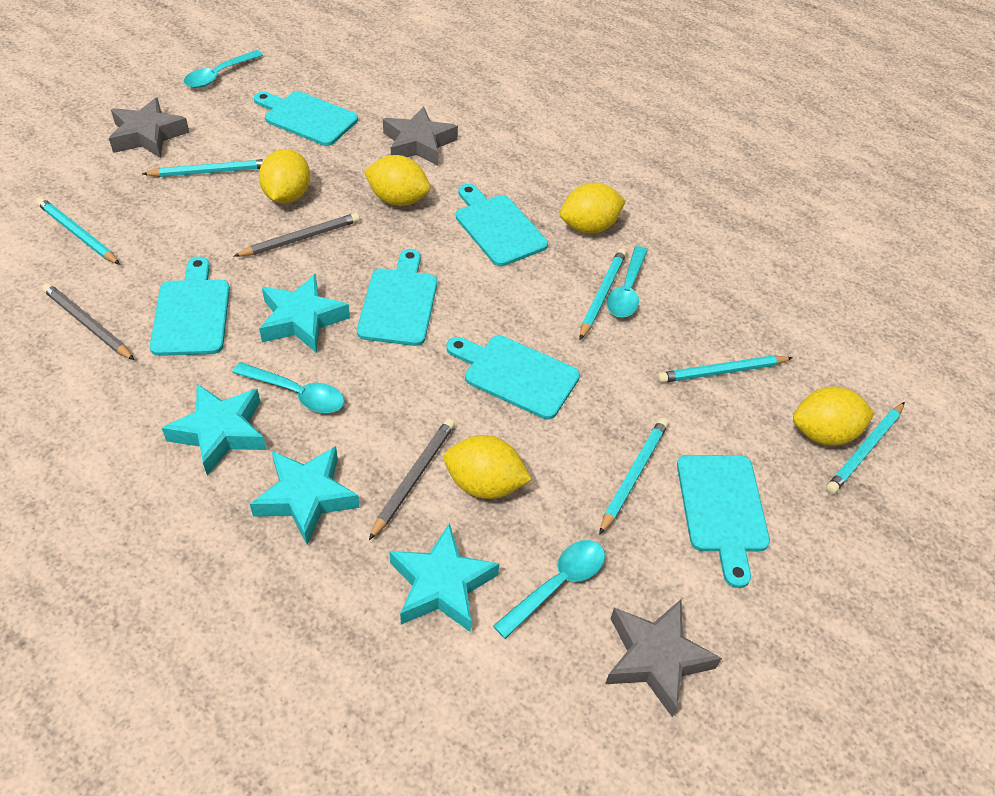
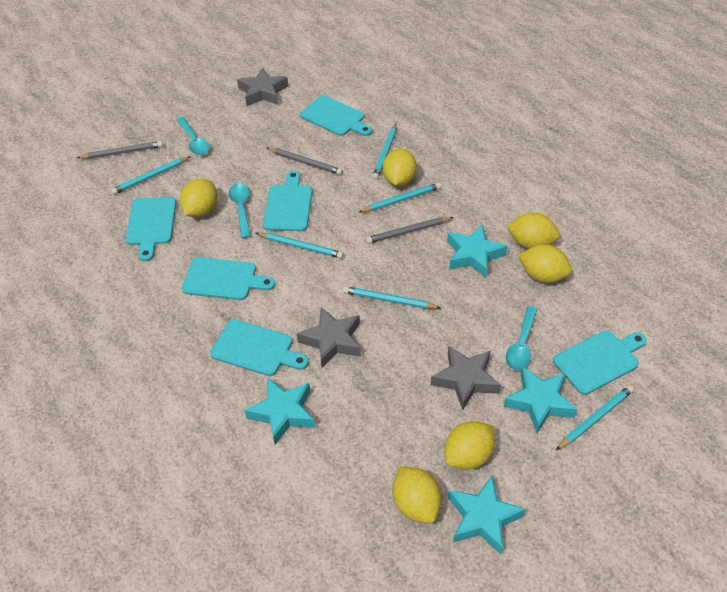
turquoise spoon: [184,50,263,88] [232,362,344,413] [493,540,605,639] [607,246,648,318] = 4 -> [176,117,210,155] [229,184,251,239] [505,306,538,370] = 3
yellow lemon: [259,149,310,203] [364,155,430,206] [444,435,532,499] [560,183,626,233] [793,386,875,446] = 5 -> [180,179,217,217] [383,149,417,186] [392,466,441,524] [445,421,495,470] [507,213,560,249] [518,244,572,283] = 6

